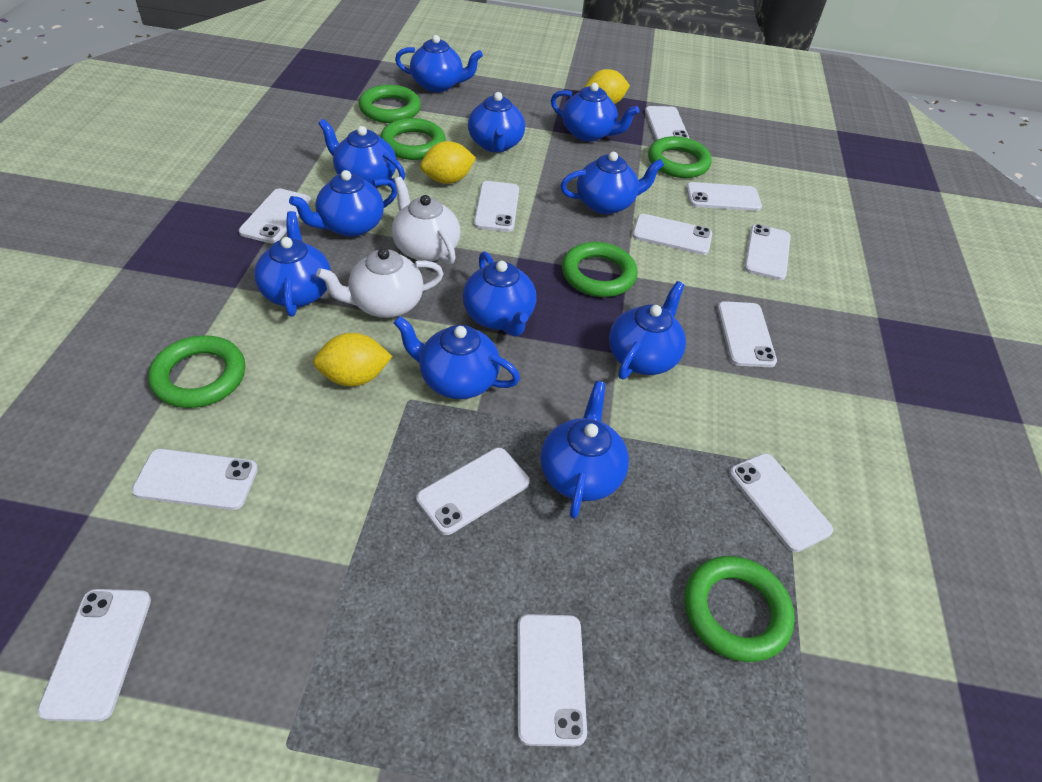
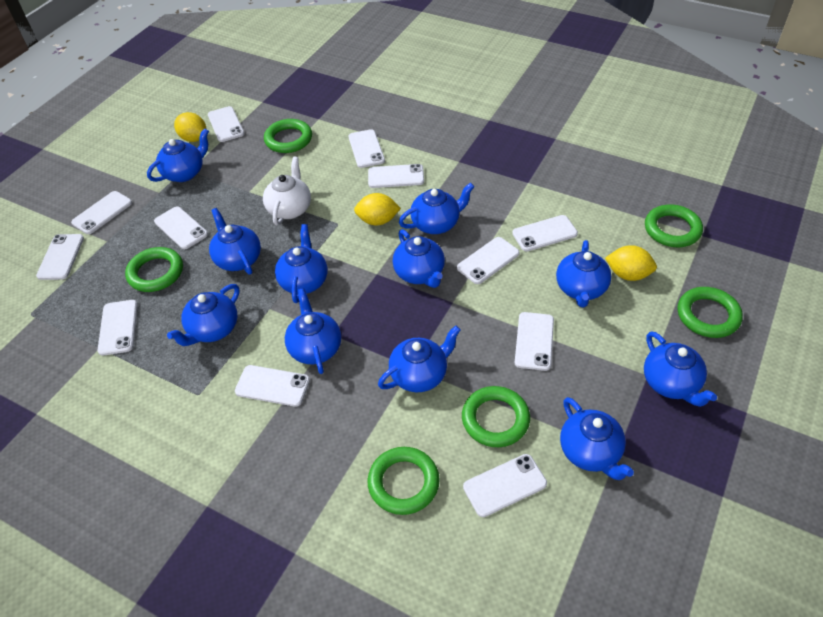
white teapot: [316,248,444,318] [392,177,460,265] = 2 -> [263,156,311,225] = 1

